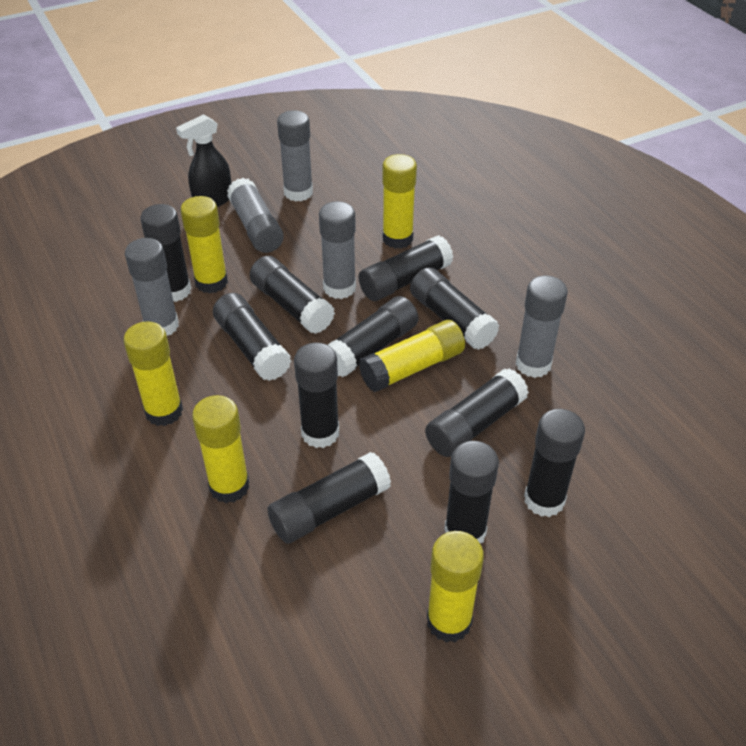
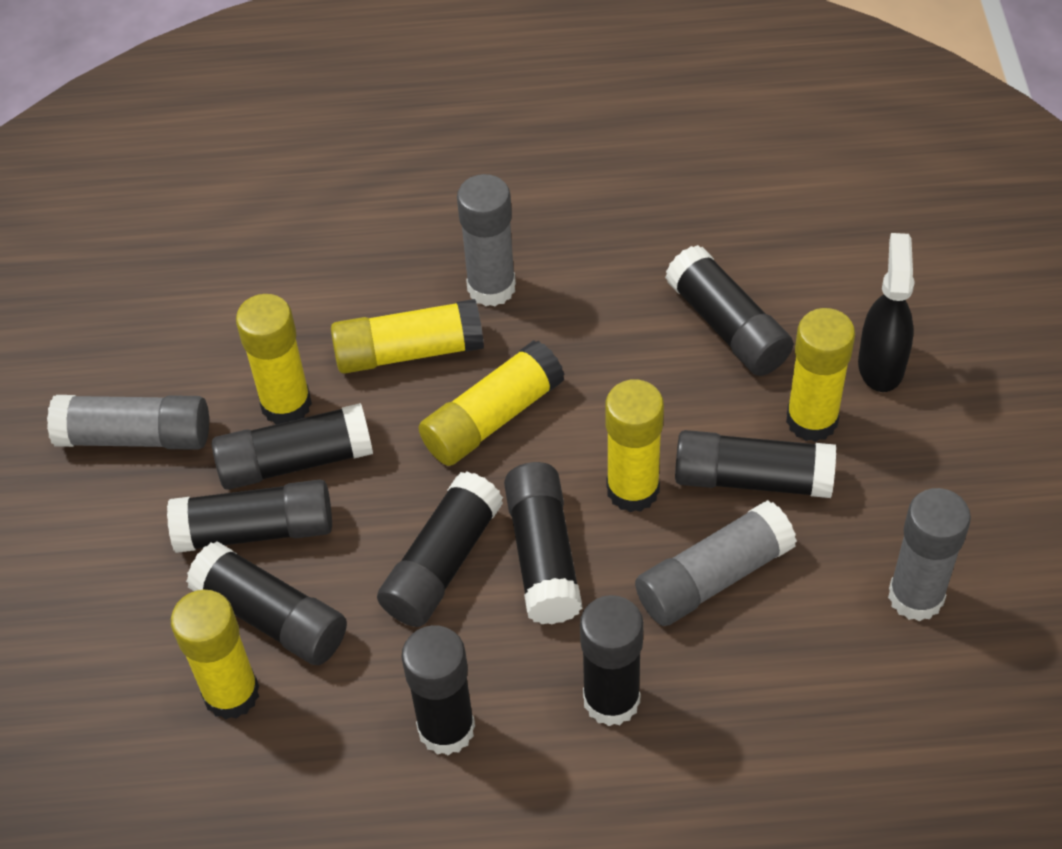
black glue stick: [140,204,191,302] [213,293,291,381] [250,256,335,334] [267,452,391,544] [294,343,339,448] [328,296,419,377] [359,235,453,301] [410,267,499,350] [425,368,529,457] [444,441,499,543] [524,409,585,517] = 11 -> [167,479,332,553] [186,541,347,665] [212,403,373,490] [377,471,503,627] [401,625,475,755] [504,462,583,624] [580,595,644,726] [665,245,793,376] [675,430,836,498] = 9
grey glue stick: [125,238,179,336] [227,178,284,253] [277,110,313,202] [319,201,356,299] [516,275,568,378] = 5 -> [47,395,209,450] [457,174,516,306] [635,500,797,626] [888,488,971,621] = 4

